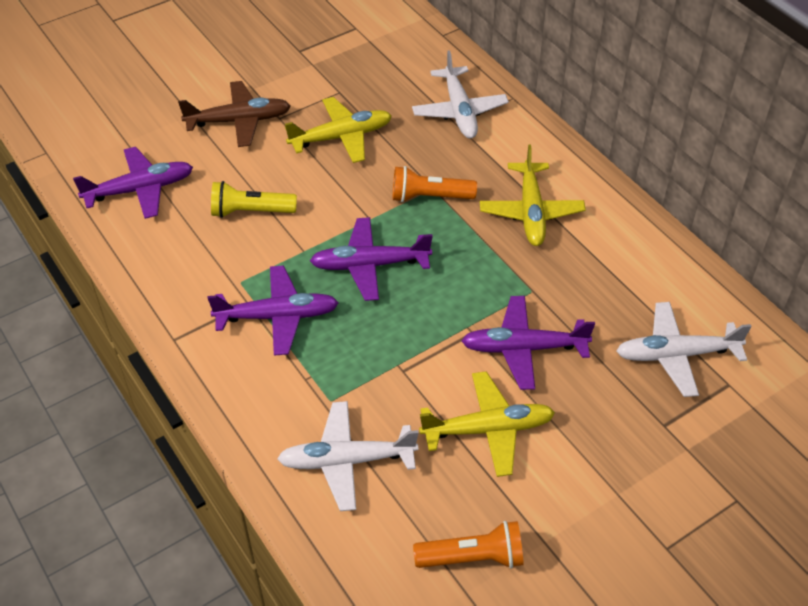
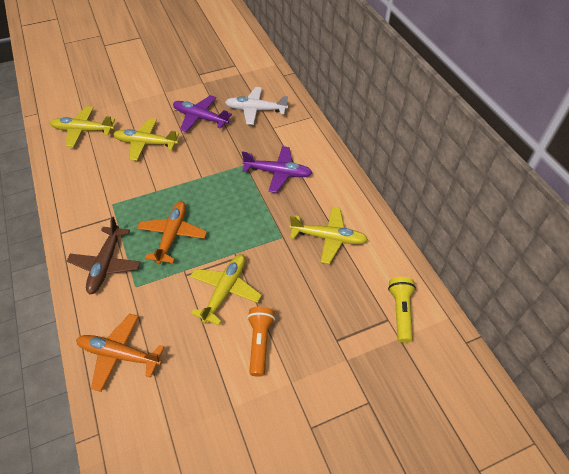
orange flashlight: [393,166,477,202] [413,521,524,569] = 2 -> [247,307,275,377] = 1
orange plane: none = 0 -> [76,314,165,392] [137,201,207,265] = 2
purple plane: [73,147,193,219] [208,265,339,356] [310,217,433,301] [461,296,595,390] = 4 -> [173,95,232,132] [242,146,312,193] = 2
white plane: [277,401,418,511] [412,50,509,138] [616,302,752,397] = 3 -> [225,87,288,125] = 1
yellow plane: [285,97,392,163] [419,371,555,477] [480,144,586,246] = 3 -> [50,106,115,147] [113,118,179,161] [190,254,262,325] [290,207,368,264] = 4

